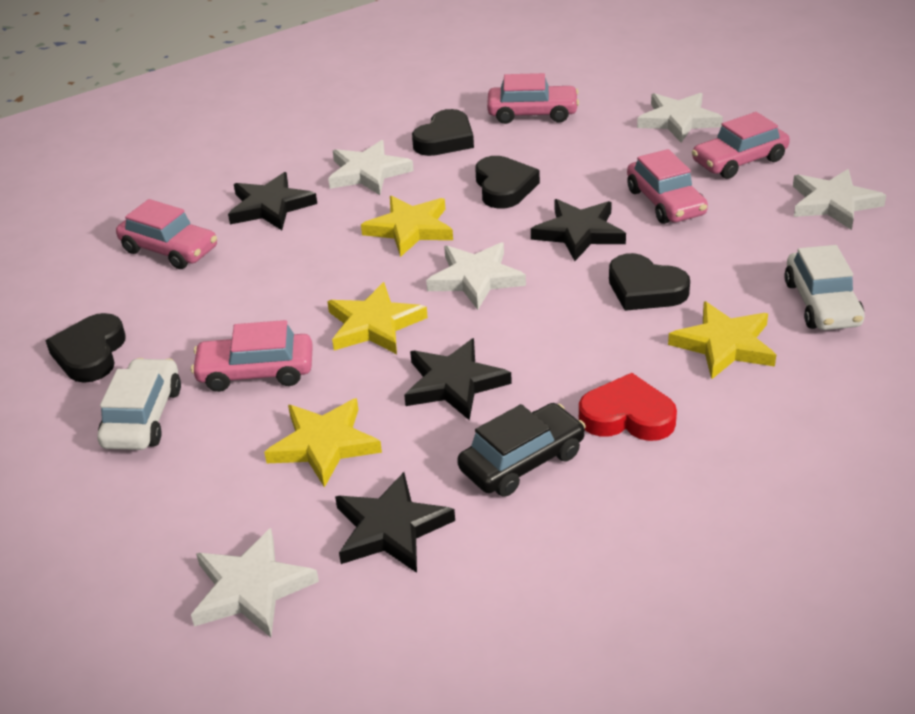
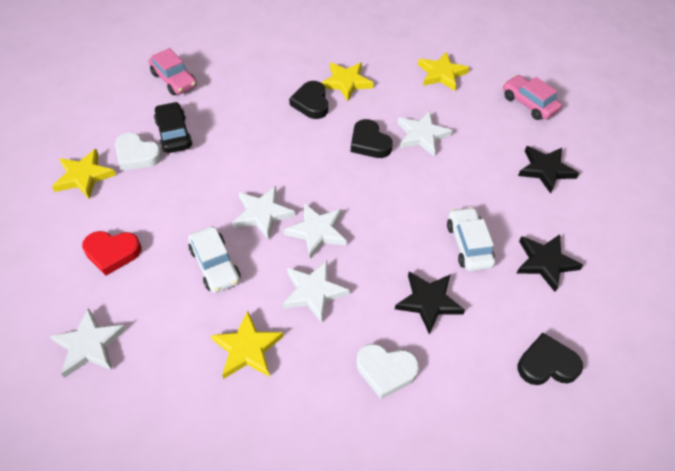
black heart: [45,313,126,383] [412,109,474,156] [475,156,540,209] [609,253,690,311] = 4 -> [289,81,328,119] [351,119,393,158] [517,333,583,385] = 3
black star: [228,172,317,230] [335,472,455,573] [404,338,512,420] [531,199,626,261] = 4 -> [395,271,465,334] [517,235,583,292] [518,146,579,194] = 3
pink car: [116,199,217,269] [191,320,313,392] [487,73,579,124] [627,149,708,224] [692,112,790,179] = 5 -> [149,48,197,95] [503,75,562,120] = 2
white heart: none = 0 -> [115,133,162,171] [356,344,419,399] = 2

